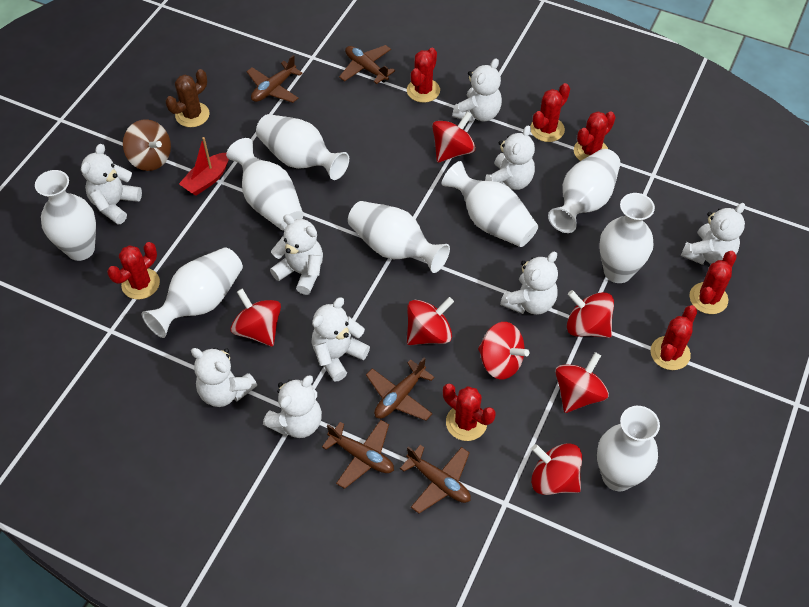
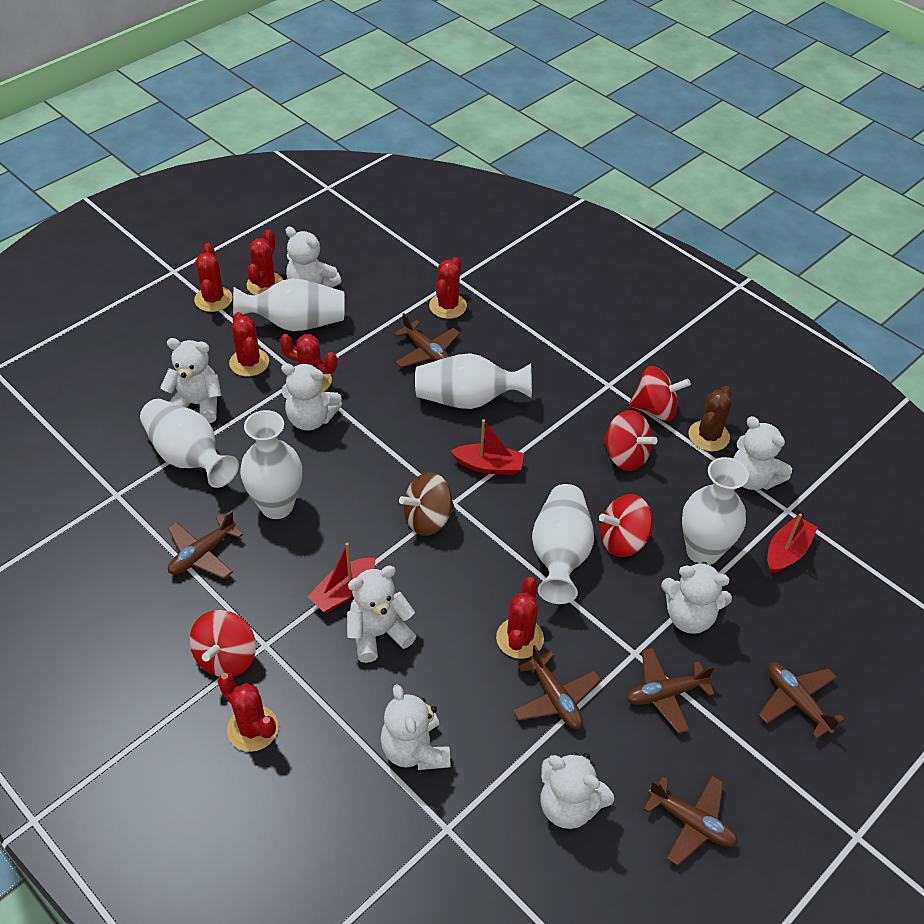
brown plane: [246,55,303,103] [322,420,394,489] [339,45,395,84] [366,358,435,421] [400,445,471,514] = 5 -> [168,511,243,579] [394,313,460,368] [513,645,601,729] [626,648,715,734] [644,776,738,865] [759,662,845,739] = 6
red boat: [179,137,229,196] = 1 -> [308,543,375,613] [451,419,524,475] [767,513,818,574] = 3
red spinning top: [230,288,281,347] [407,297,454,345] [432,111,476,163] [478,322,529,380] [531,443,582,495] [555,352,609,413] [567,290,614,338] = 7 -> [190,610,256,677] [599,494,653,557] [604,410,657,471] [629,366,691,421] = 4
white teddy bear: [81,144,142,225] [191,347,257,407] [263,375,322,438] [270,214,323,295] [311,297,370,382] [452,58,502,123] [485,125,535,190] [500,252,558,315] [681,203,745,265] = 9 -> [160,338,222,423] [281,363,342,431] [285,226,342,288] [347,565,416,663] [380,684,450,770] [541,752,614,829] [661,562,732,634] [733,416,792,490] = 8
white vase: [35,170,96,261] [142,247,243,338] [226,138,303,231] [256,114,349,180] [348,201,450,273] [442,161,538,247] [548,149,620,233] [597,406,660,491] [599,193,655,283] = 9 -> [140,399,239,488] [233,278,345,331] [240,410,302,519] [415,353,532,409] [532,484,594,604] [682,457,749,565] = 6

